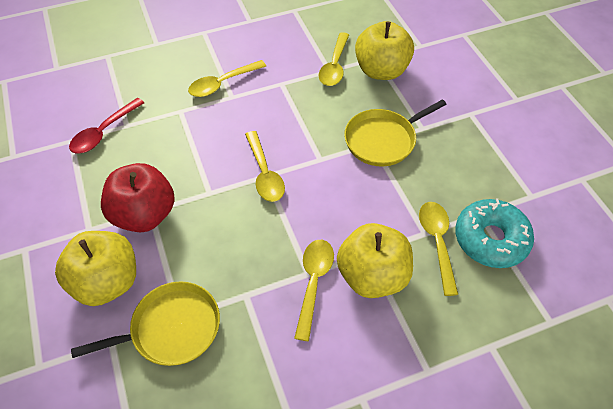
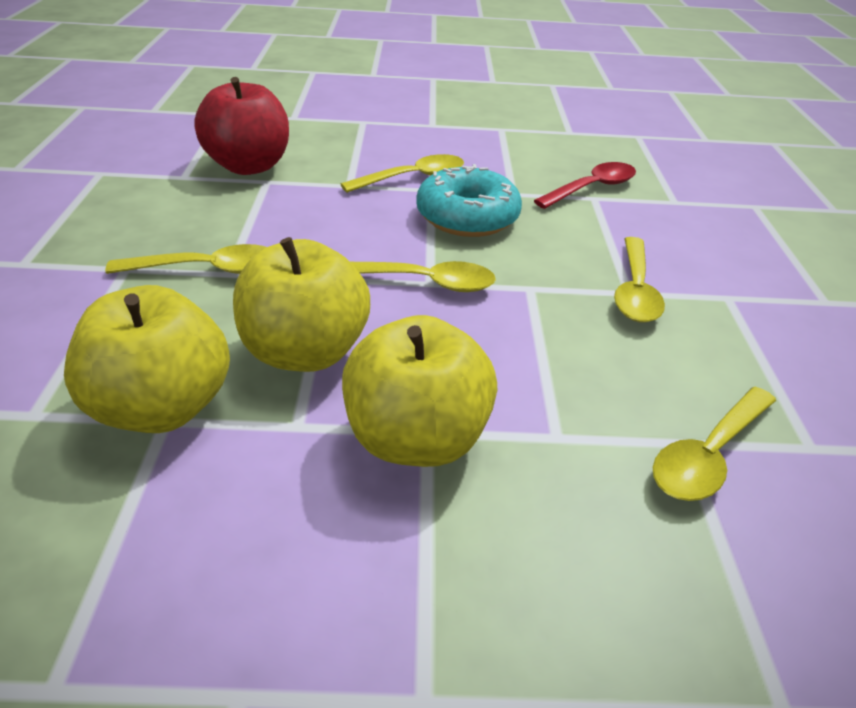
yellow pan: [71,281,220,366] [344,99,447,167] = 2 -> none = 0

